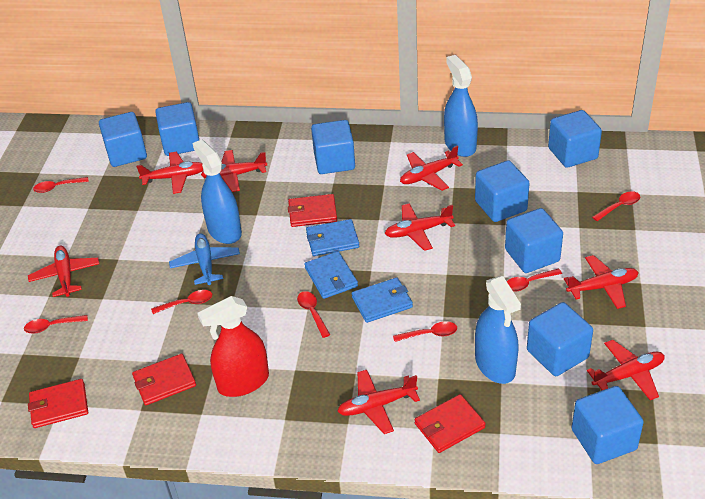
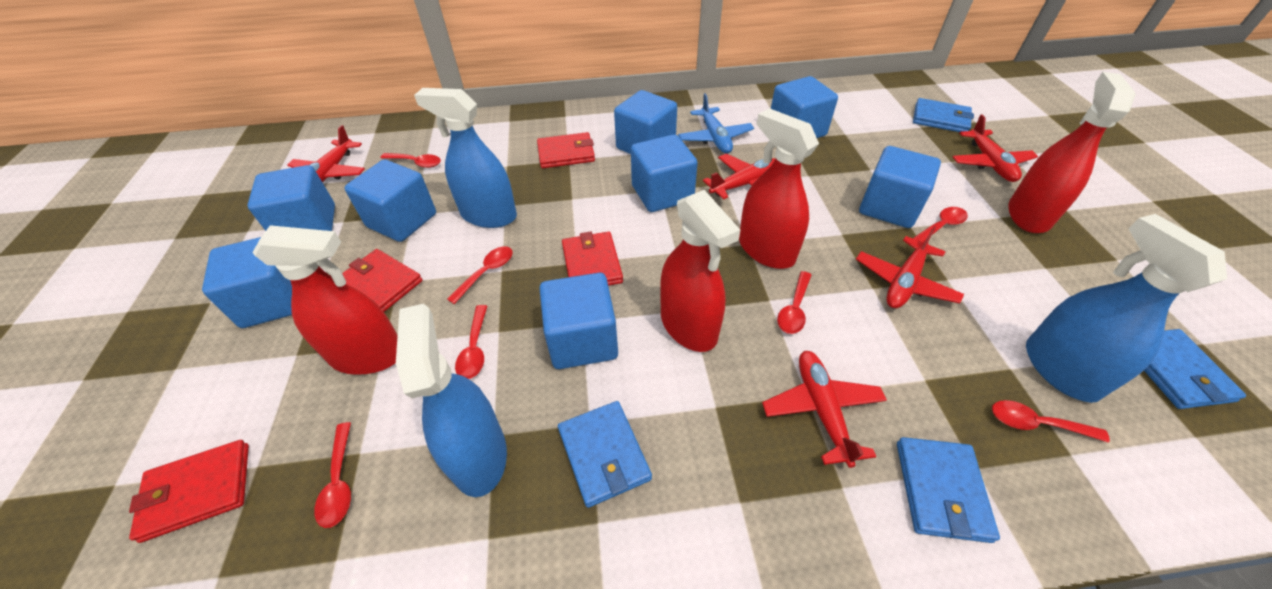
blue wallet: [304,251,358,299] [306,219,359,256] [352,277,413,323] = 3 -> [558,401,652,508] [897,437,1000,543] [913,98,974,132] [1144,329,1246,409] = 4
red plane: [28,246,99,297] [136,152,203,194] [201,150,267,192] [337,370,420,434] [385,203,455,251] [400,145,463,191] [564,255,639,309] [587,340,665,400] = 8 -> [287,125,365,183] [703,153,775,199] [762,351,887,468] [856,226,964,308] [953,114,1038,182] = 5
red spray bottle: [197,296,269,397] = 1 -> [252,225,398,375] [660,190,740,352] [739,108,819,269] [1008,72,1136,233] = 4

